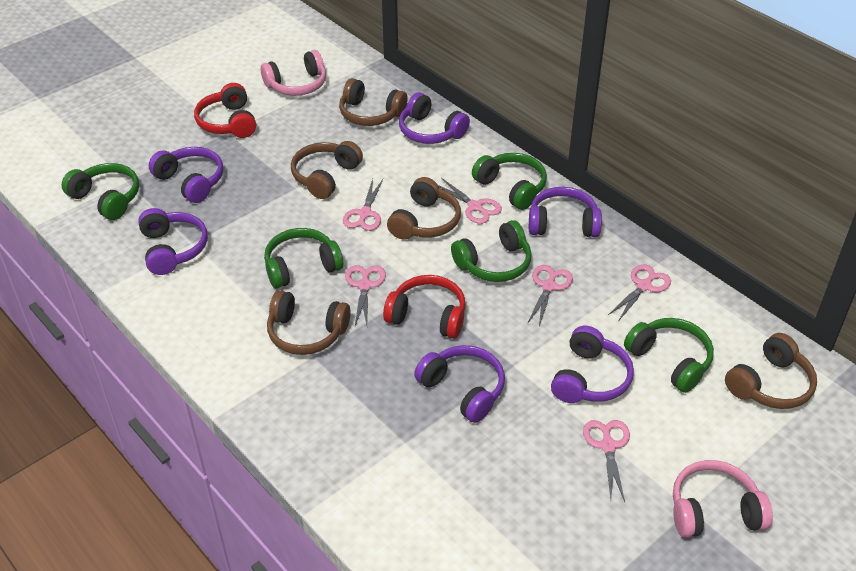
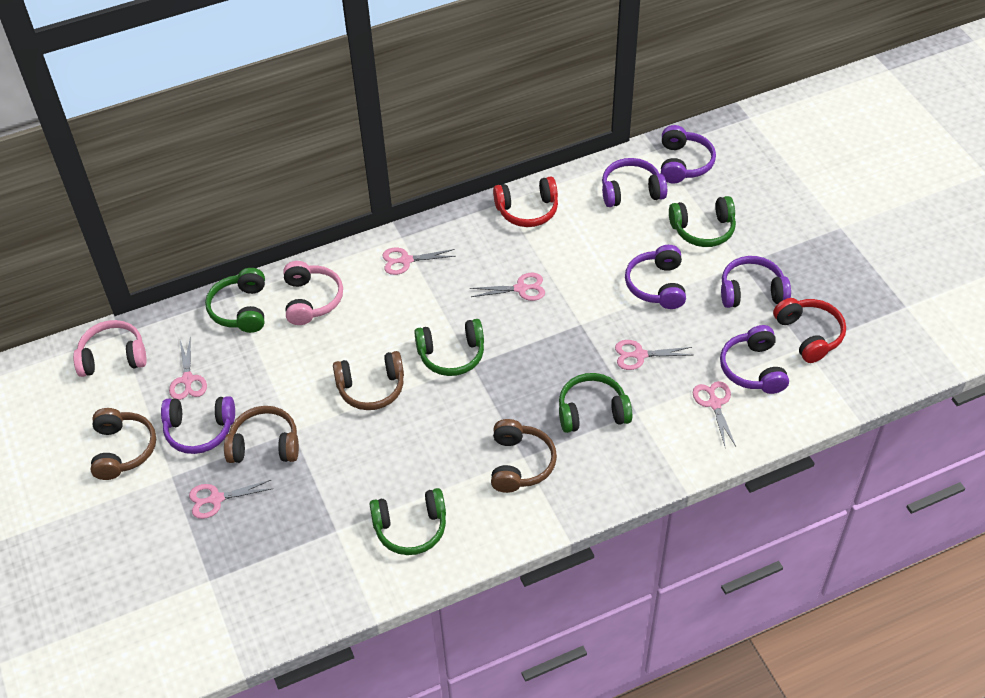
brown headphones: [267,290,351,355] [291,141,363,199] [339,78,408,126] [387,177,461,240] [725,333,817,409] = 5 -> [91,408,156,480] [224,406,299,463] [333,351,404,410] [491,419,557,493] = 4

